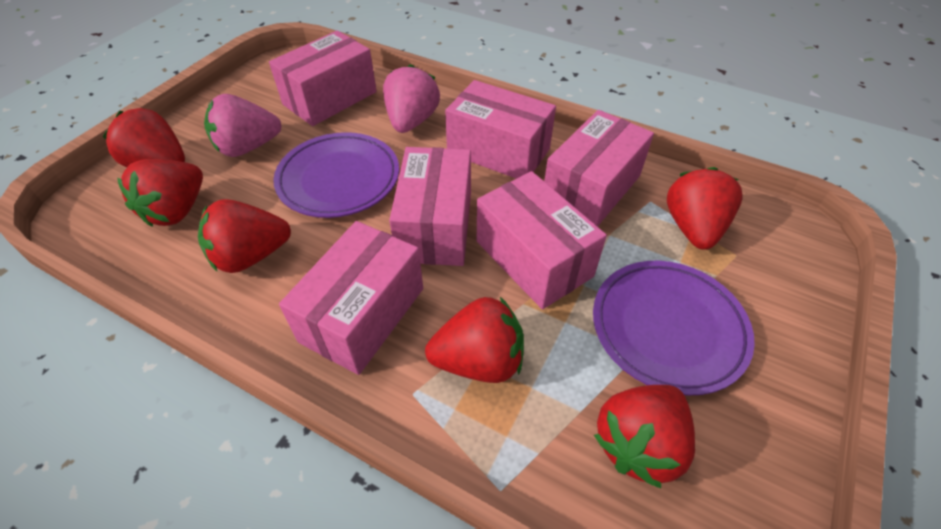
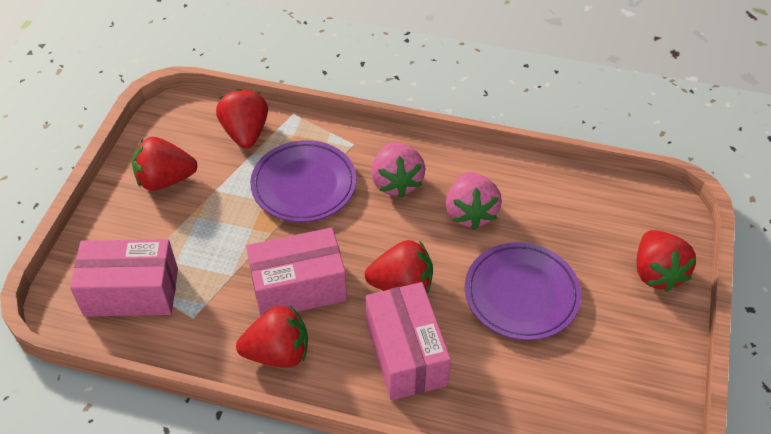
pink box: [269,30,377,126] [279,221,423,375] [389,147,471,266] [445,80,556,179] [477,171,607,309] [544,110,654,227] = 6 -> [70,239,178,317] [246,228,347,317] [366,282,451,400] = 3
red strawberry: [103,108,185,167] [117,159,203,227] [198,199,291,273] [425,297,524,383] [594,385,695,488] [667,167,743,250] = 6 -> [132,137,198,191] [216,88,268,149] [236,306,308,368] [365,240,433,294] [637,230,696,292] = 5

